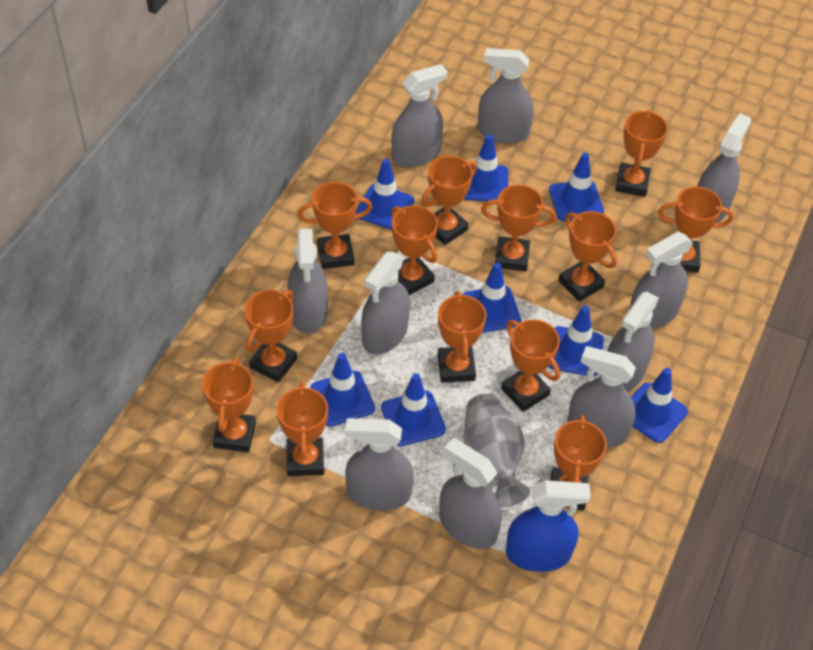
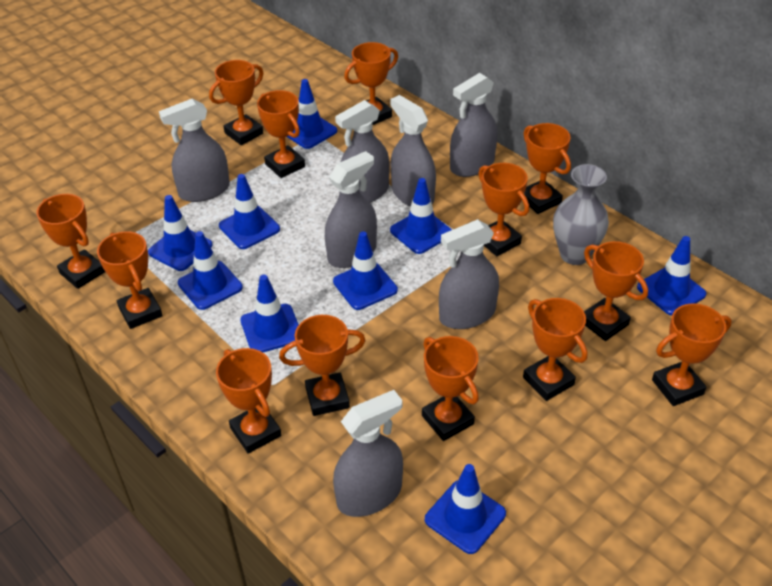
blue spray bottle: [506,480,591,572] = 1 -> none = 0
blue traffic cone: [310,353,375,427] [356,159,414,230] [381,373,446,446] [463,263,521,333] [464,134,508,201] [549,153,604,221] [549,305,604,376] [631,368,688,443] = 8 -> [148,195,213,271] [178,231,243,310] [219,174,280,249] [240,275,299,352] [287,79,337,149] [333,231,398,310] [390,178,452,254] [425,464,506,554] [637,236,706,316] = 9
grey spray bottle: [287,229,328,334] [345,418,414,511] [361,252,410,354] [391,64,447,167] [439,438,502,549] [478,48,534,144] [567,346,636,447] [607,292,659,392] [629,232,693,329] [697,113,751,223] = 10 -> [159,99,230,202] [325,151,377,268] [333,390,403,517] [335,100,389,203] [390,95,436,207] [439,219,499,329] [450,73,497,177] = 7

